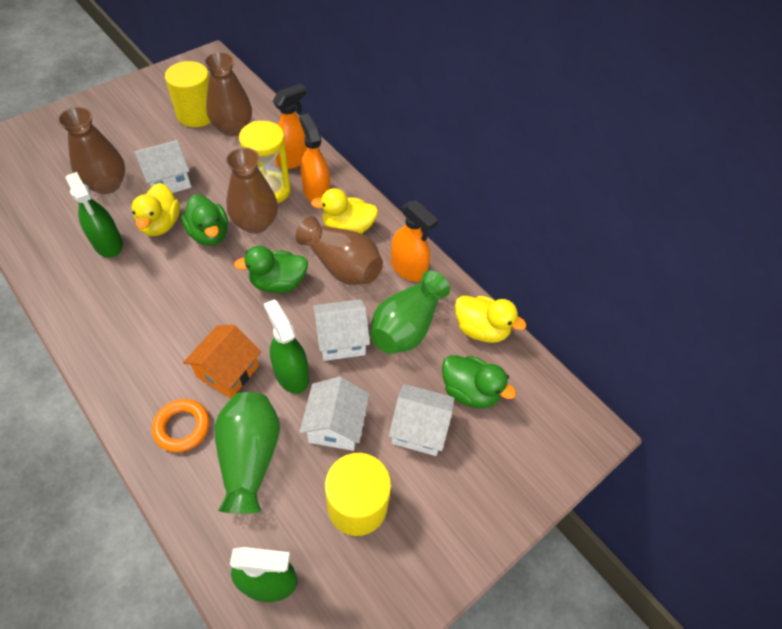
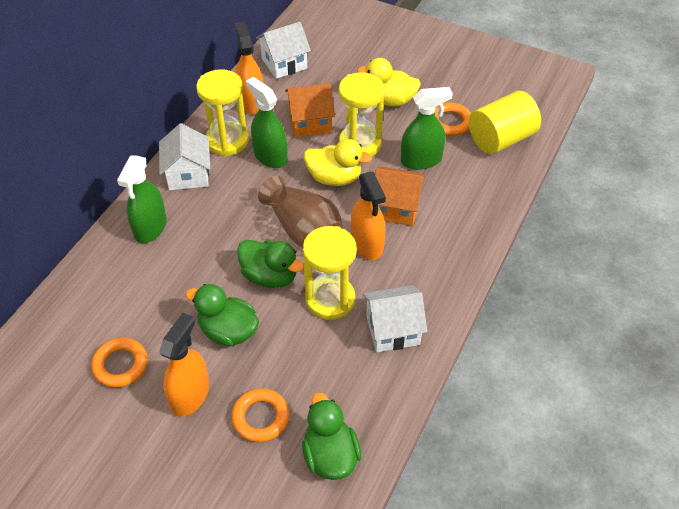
brown vase: [57,107,125,194] [204,52,252,136] [225,147,278,234] [296,216,383,285] = 4 -> [258,176,343,248] = 1
green vase: [215,392,280,514] [371,270,450,354] = 2 -> none = 0
orange house: [183,325,261,399] = 1 -> [285,83,335,137] [375,167,426,226] = 2
orange ring: [152,399,210,452] = 1 -> [91,338,148,388] [231,388,289,443] [435,102,471,136] = 3
white house: [135,140,191,193] [300,377,369,451] [313,299,370,361] [389,384,455,456] = 4 -> [159,123,210,190] [256,22,311,79] [363,285,427,352] = 3
yellow cylinder: [165,61,211,127] [325,453,391,536] = 2 -> [469,91,541,154] = 1
yellow duck: [131,183,180,236] [311,188,378,234] [455,295,526,343] = 3 -> [304,139,372,186] [357,58,421,106] = 2
yellow hourglass: [239,121,291,203] = 1 -> [196,69,249,157] [303,226,357,320] [339,72,385,156] = 3

